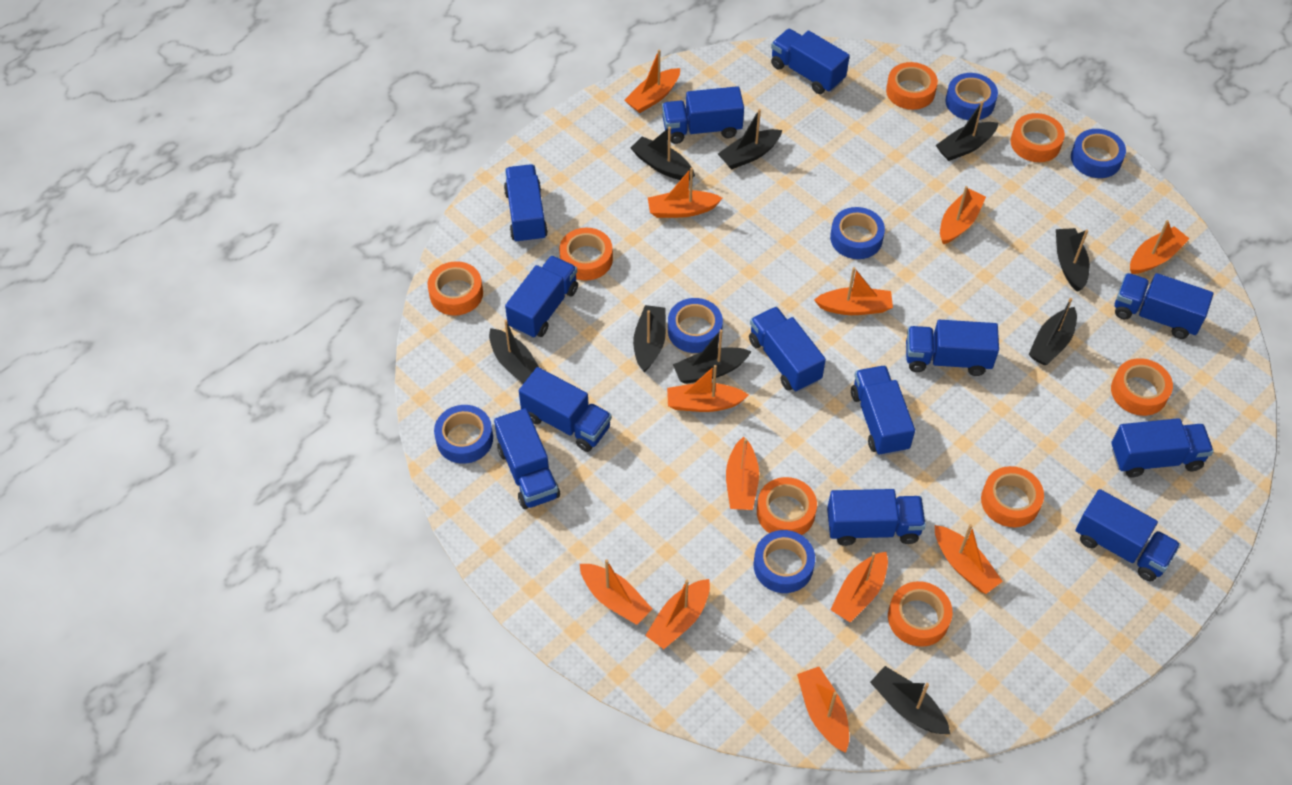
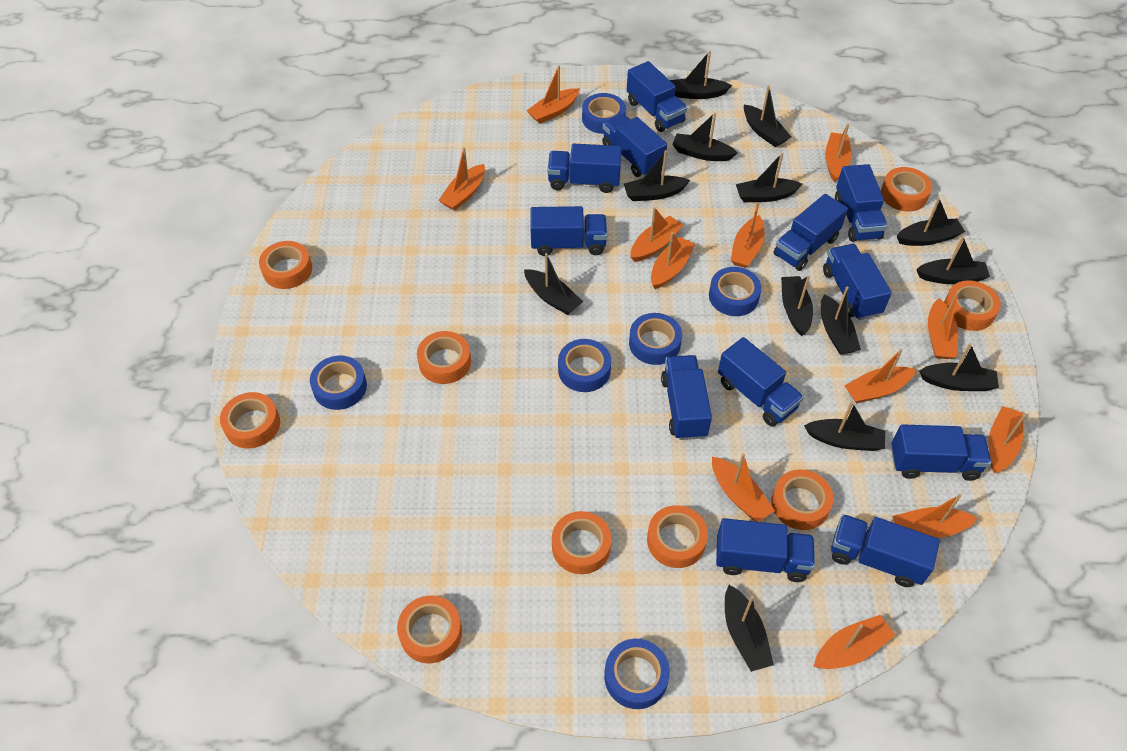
black boat: [489,319,539,384] [631,127,695,180] [633,305,666,372] [673,329,752,384] [718,109,782,169] [870,666,950,734] [936,101,998,161] [1029,298,1077,365] [1056,228,1090,292] = 9 -> [524,253,583,315] [624,150,690,201] [670,51,732,99] [672,112,738,161] [725,585,774,672] [736,153,803,202] [744,85,791,147] [781,276,813,336] [804,402,885,451] [821,286,861,355] [897,198,965,246] [916,236,990,284] [919,343,999,391] = 13
blue truck: [494,408,560,509] [504,164,548,244] [505,255,578,338] [519,367,612,452] [662,86,744,144] [749,307,826,392] [771,29,850,94] [827,489,926,546] [851,365,915,456] [906,320,999,376] [1075,489,1181,581] [1111,418,1214,477] [1115,273,1213,339] = 13 -> [530,206,607,256] [547,143,622,193] [602,114,667,177] [627,61,687,132] [661,355,712,440] [716,518,815,582] [718,337,804,426] [773,194,848,271] [823,244,892,320] [831,514,940,587] [835,164,887,242] [891,424,991,481] = 12
orange tape: [428,261,483,316] [559,228,613,281] [757,477,817,535] [886,62,938,110] [888,581,953,647] [981,466,1044,527] [1010,113,1065,162] [1111,358,1173,416] = 8 -> [220,392,280,448] [259,241,312,289] [397,595,462,663] [417,331,471,384] [552,511,612,574] [647,505,708,568] [771,469,833,530] [881,167,932,211] [944,280,1001,331] = 9

